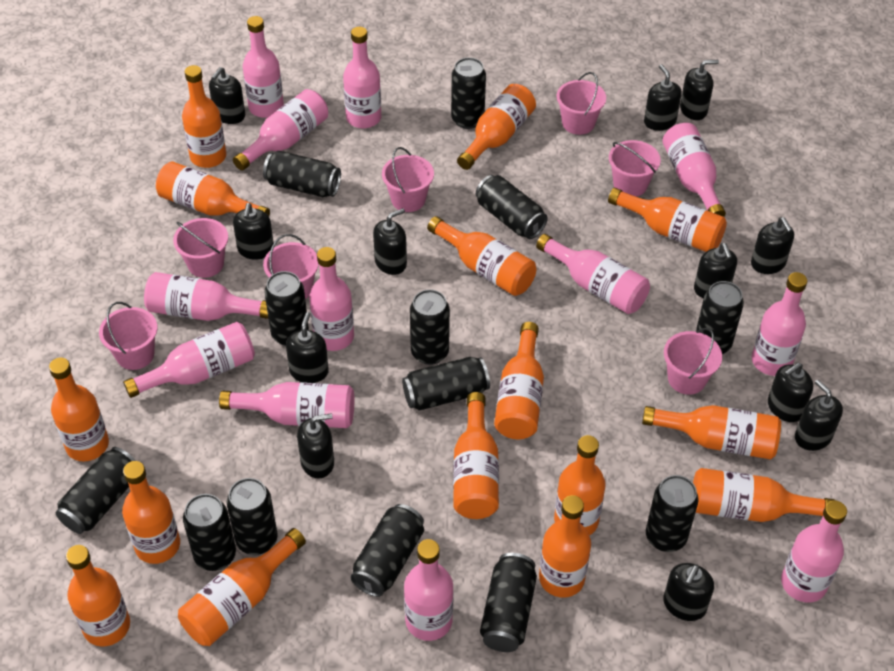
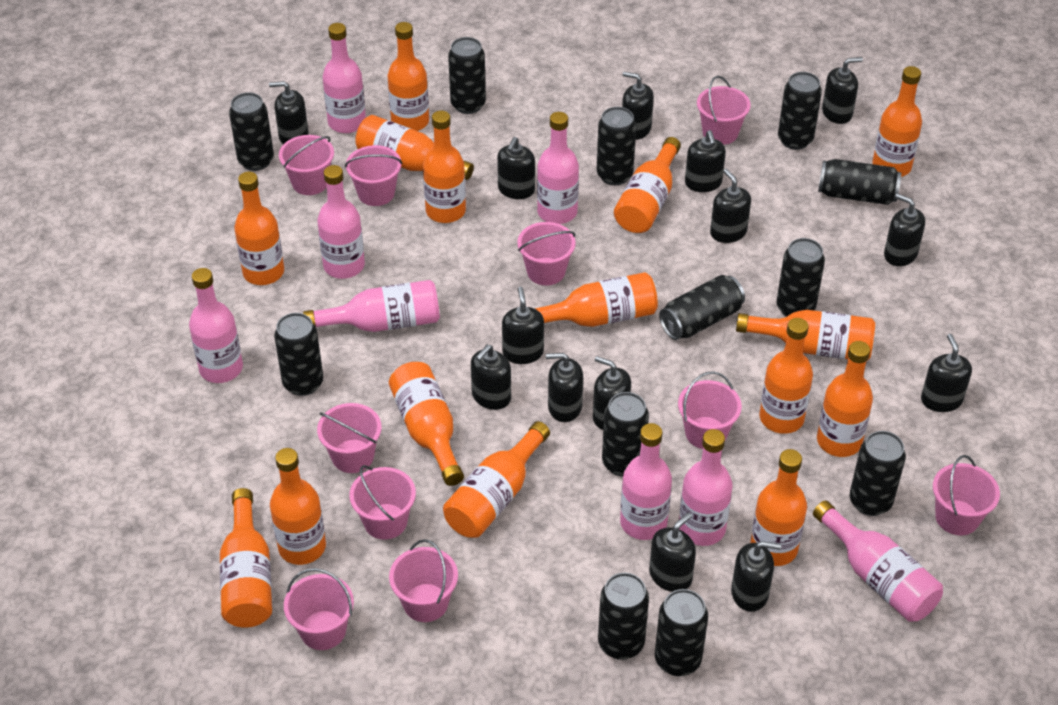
black can: [56,447,136,534] [183,494,236,571] [227,478,278,555] [263,150,341,197] [264,271,309,346] [350,504,424,597] [402,357,490,411] [410,289,450,365] [451,57,486,129] [476,175,548,239] [480,553,537,652] [646,475,699,552] [696,281,744,354] = 13 -> [229,92,274,171] [274,313,323,396] [448,37,486,114] [596,107,636,185] [598,573,649,660] [602,392,649,477] [655,589,708,676] [659,275,745,340] [776,238,825,317] [778,72,822,150] [818,159,901,205] [850,431,906,516] = 12
black soap dispenser: [209,67,245,124] [233,203,274,260] [286,312,329,383] [297,413,334,478] [373,208,407,275] [644,64,682,131] [663,563,714,621] [680,60,719,120] [694,243,737,298] [751,217,794,274] [768,363,813,422] [795,380,843,451] = 12 -> [269,81,308,144] [471,345,511,410] [497,137,535,199] [502,287,544,364] [546,353,583,422] [593,356,631,430] [622,72,654,140] [649,512,696,592] [685,130,726,192] [710,169,751,243] [731,541,781,612] [822,57,863,124] [884,193,925,266] [921,334,972,412] = 14
pink bottle: [123,322,255,398] [144,272,268,321] [219,382,354,428] [233,89,328,171] [243,16,284,118] [309,247,354,351] [343,27,381,128] [404,539,454,641] [536,234,650,314] [662,123,726,217] [752,272,807,376] [781,501,847,602] = 12 -> [189,268,243,383] [303,280,440,332] [317,165,365,279] [322,23,366,133] [537,112,579,224] [620,423,672,540] [679,429,733,546] [813,500,943,622] = 8
pink bucket: [99,302,157,370] [173,218,228,278] [263,234,319,299] [382,147,434,212] [557,72,606,135] [609,140,661,197] [664,328,722,395] = 7 -> [279,135,334,195] [284,568,354,650] [317,403,382,473] [345,145,403,206] [349,465,416,540] [389,539,458,622] [517,222,576,286] [678,371,742,449] [697,76,751,145] [933,455,1000,535] = 10

